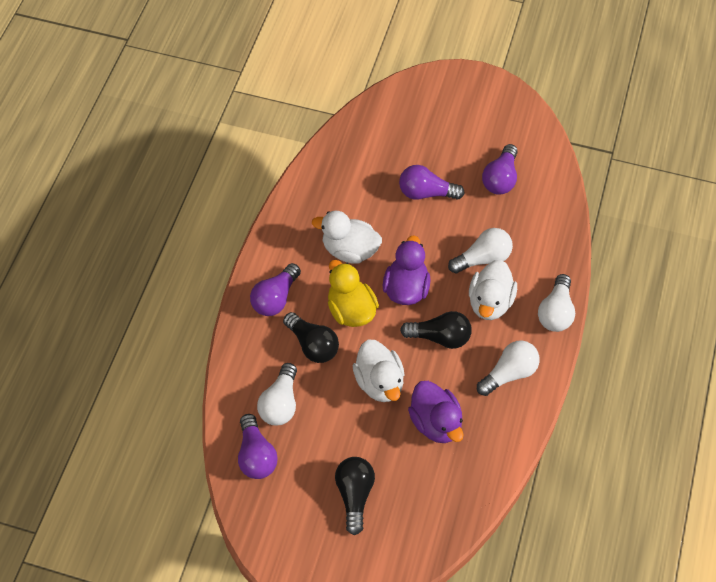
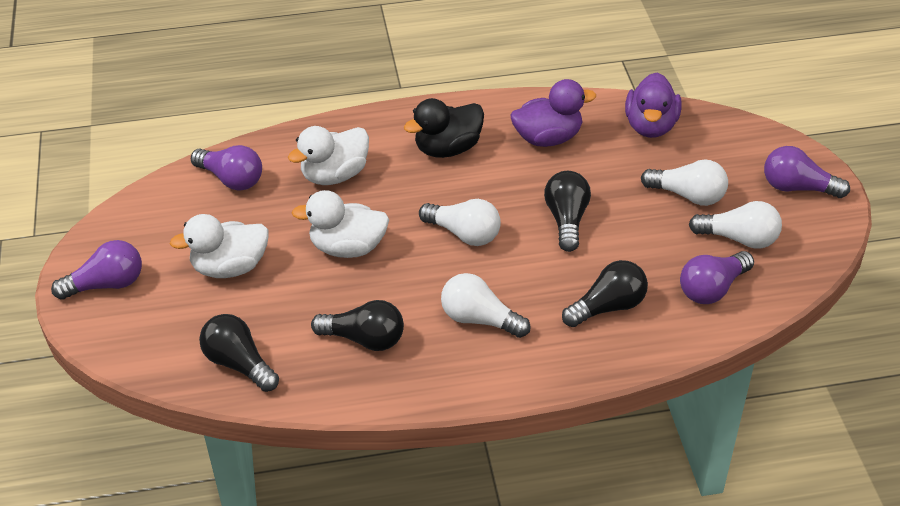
black duck: none = 0 -> [404,98,484,158] = 1
black light bulb: [283,312,339,363] [335,457,375,535] [400,311,472,349] = 3 -> [199,314,279,392] [311,300,404,351] [544,171,591,252] [562,260,648,327] = 4
yellow duck: [328,260,379,327] = 1 -> none = 0

